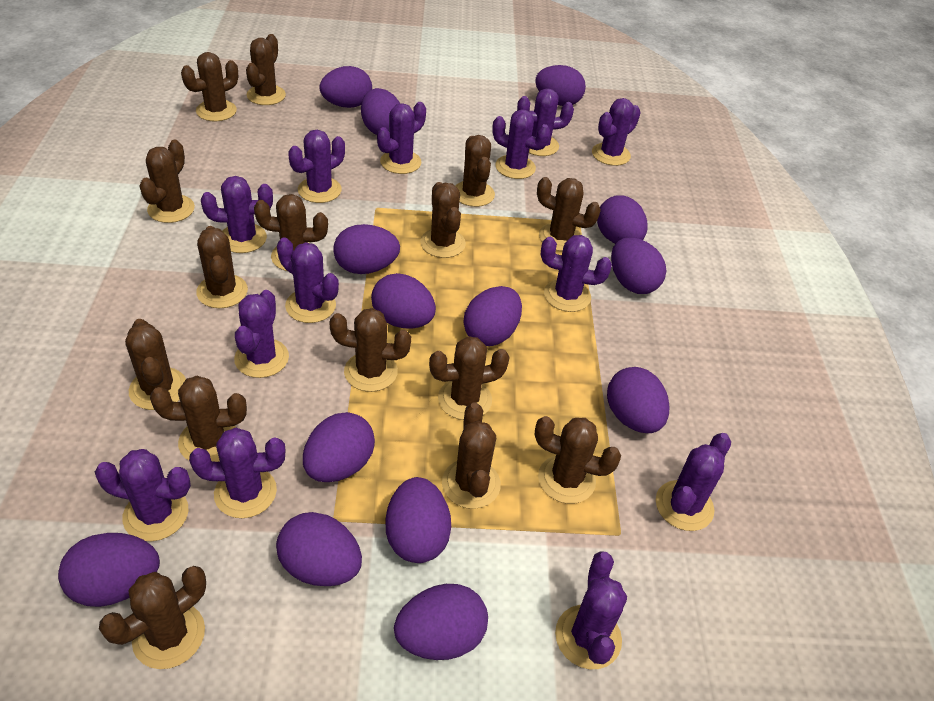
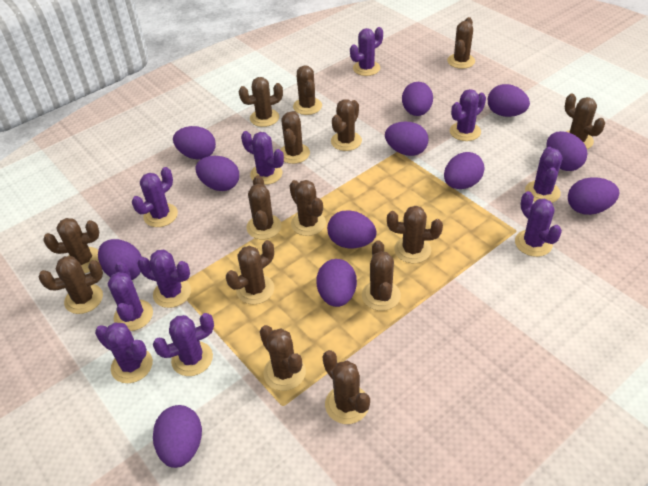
purple cactus: [95,449,191,541] [189,428,285,518] [201,176,273,253] [234,290,289,378] [277,237,339,323] [288,130,345,203] [377,102,426,174] [492,109,550,179] [517,88,574,156] [541,235,612,312] [555,551,627,669] [592,98,641,166] [656,433,731,531] = 13 -> [95,322,153,383] [108,261,153,331] [132,167,178,227] [137,250,191,308] [153,313,214,376] [241,131,284,185] [350,27,383,76] [450,89,486,141] [515,191,562,257] [525,147,562,203] = 10
purple egg: [58,533,160,607] [276,512,362,586] [303,412,375,482] [319,66,372,108] [334,224,400,274] [361,88,400,135] [371,273,436,329] [386,477,451,563] [394,584,488,660] [464,286,522,346] [535,65,586,106] [597,195,648,244] [607,367,669,433] [611,237,666,294] = 14 -> [98,239,142,280] [153,405,202,468] [173,126,216,159] [196,156,239,191] [316,259,357,307] [327,210,377,248] [385,122,429,156] [402,82,433,116] [444,152,484,189] [488,84,530,117] [546,131,588,171] [568,178,619,215] = 12

